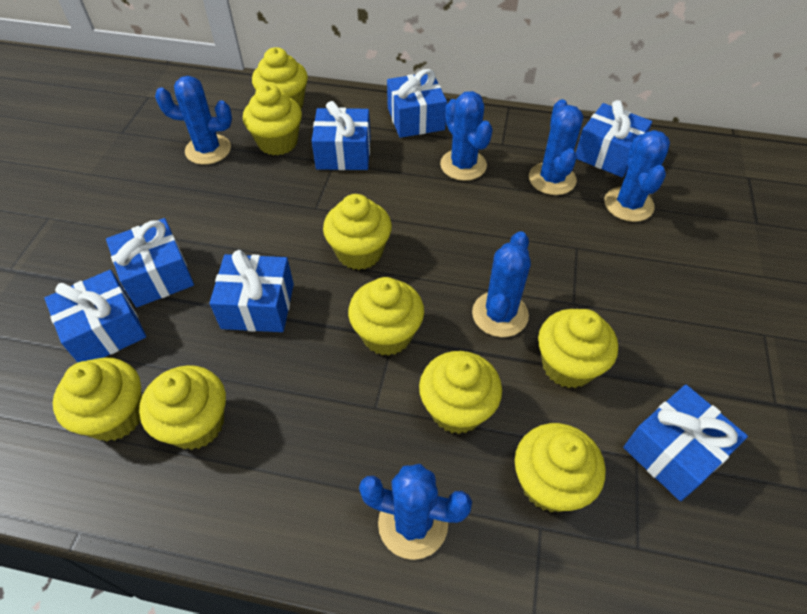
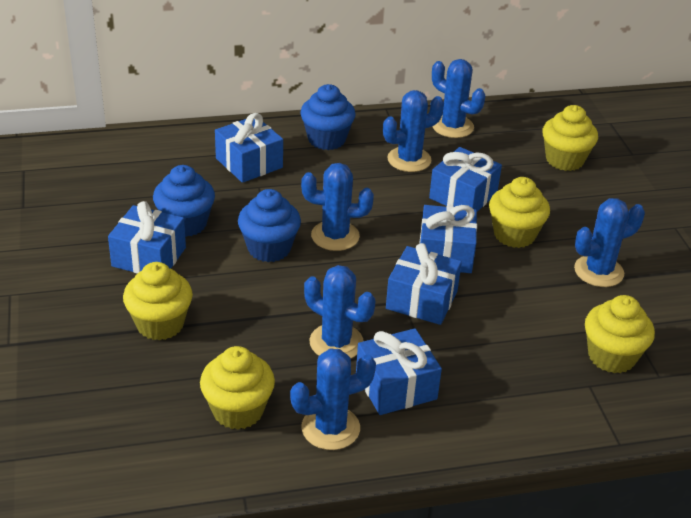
blue cupcake: none = 0 -> [153,165,215,237] [238,189,301,262] [300,84,355,150] = 3
blue gift: [44,270,146,362] [106,218,194,307] [210,250,294,332] [312,101,371,170] [387,69,447,138] [576,100,652,177] [623,385,748,501] = 7 -> [108,201,186,274] [215,113,283,183] [356,328,442,415] [386,243,462,325] [419,205,477,273] [429,147,502,212] = 6
yellow cupcake: [53,357,142,441] [139,365,226,450] [243,84,302,155] [252,47,308,109] [323,194,392,270] [348,277,424,356] [419,351,502,434] [515,423,605,512] [538,309,618,388] = 9 -> [123,262,193,340] [200,346,275,430] [489,177,550,248] [542,105,598,171] [585,295,655,373] = 5

